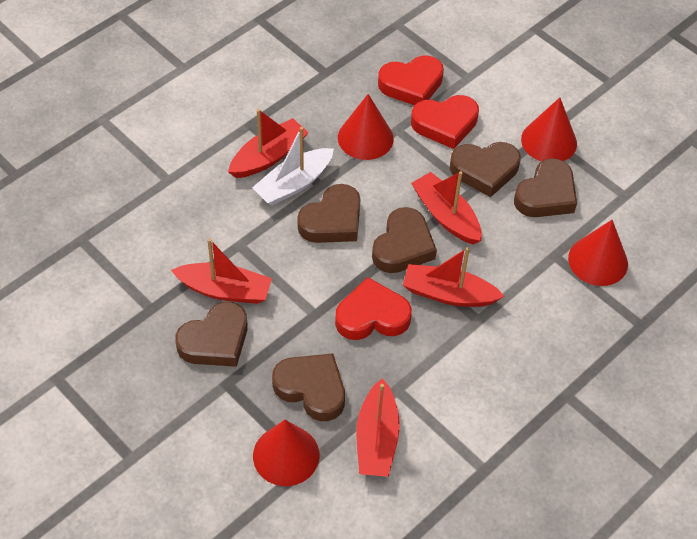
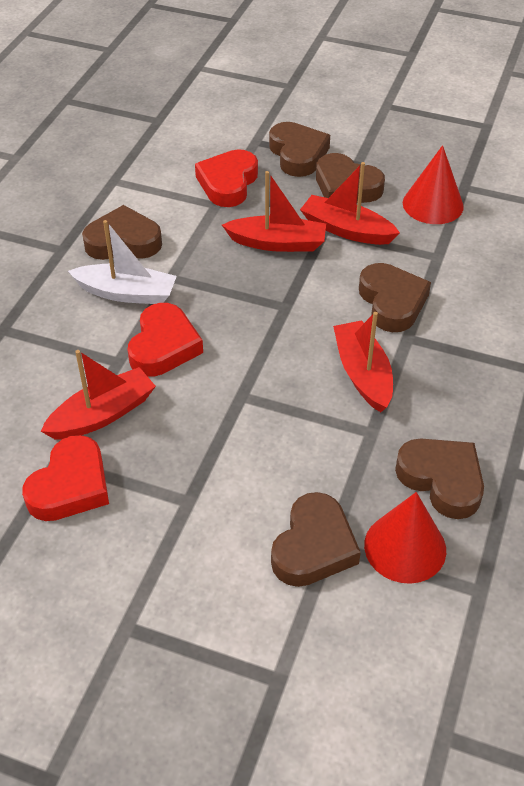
red boat: [171,238,272,304] [228,109,309,178] [356,378,400,477] [403,247,504,307] [411,171,482,244] = 5 -> [41,350,156,440] [222,171,326,252] [300,162,400,245] [333,312,393,412] = 4
red cone: [253,420,319,486] [338,94,394,160] [521,98,577,162] [568,220,628,286] = 4 -> [364,492,446,584] [403,145,464,224] = 2

